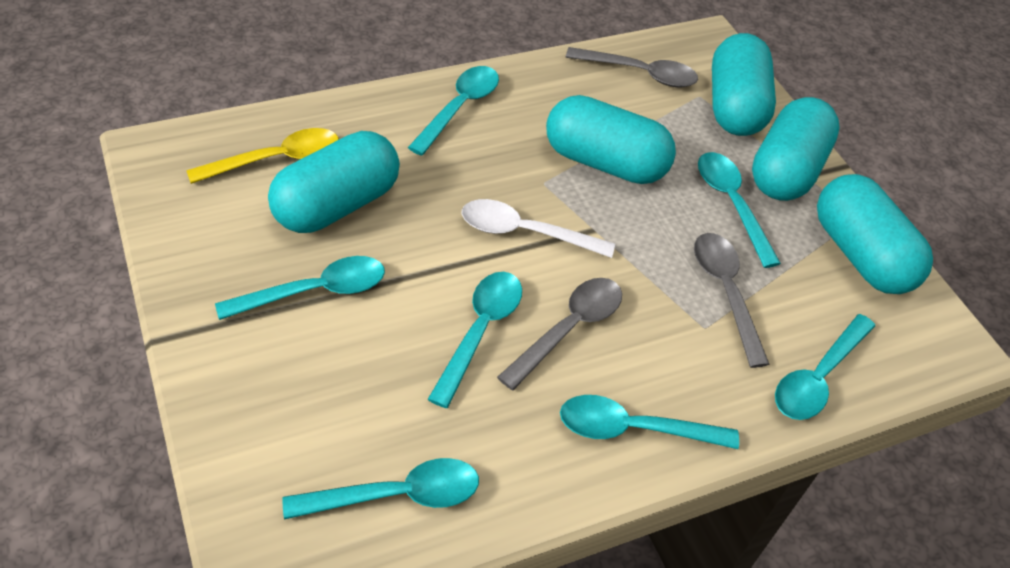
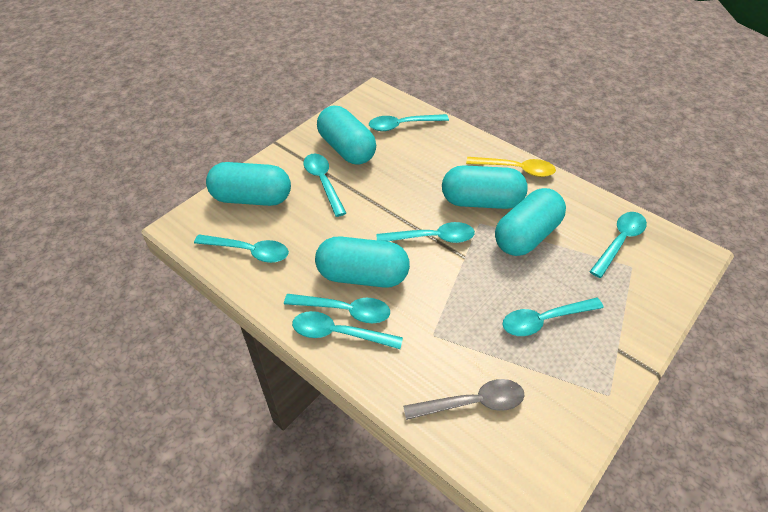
grey spoon: [497,278,622,390] [566,47,698,87] [694,233,769,368] = 3 -> [403,379,524,420] = 1
turquoise spoon: [215,256,385,320] [283,458,479,520] [408,66,499,156] [428,272,522,408] [560,395,739,449] [698,152,781,268] [775,314,875,420] = 7 -> [194,234,289,263] [284,294,390,323] [292,311,403,349] [303,153,346,217] [369,114,449,131] [377,222,475,243] [503,298,604,336] [589,212,647,278] = 8
white spoon: [462,199,615,258] = 1 -> none = 0

